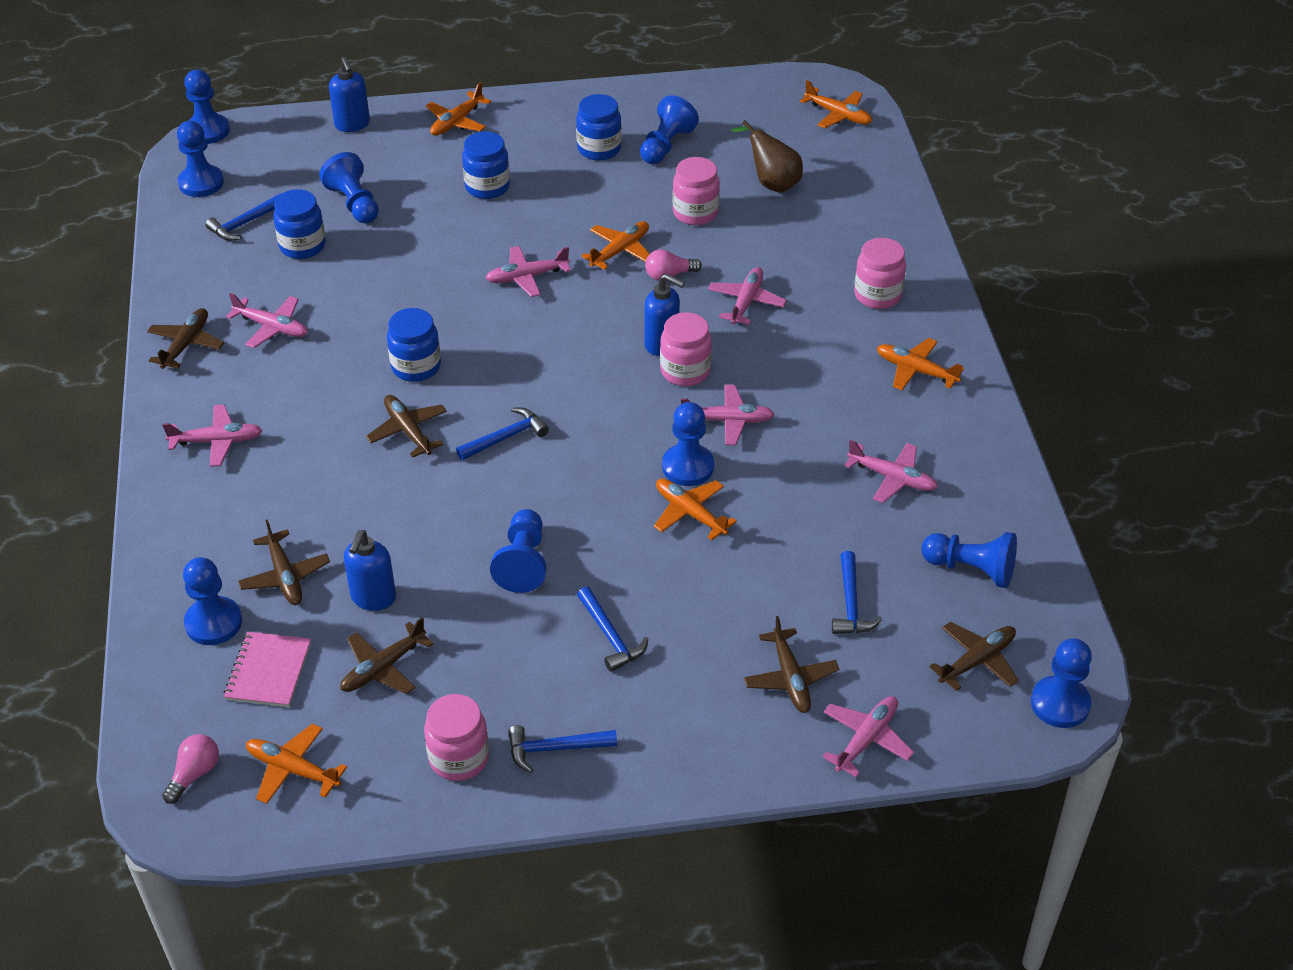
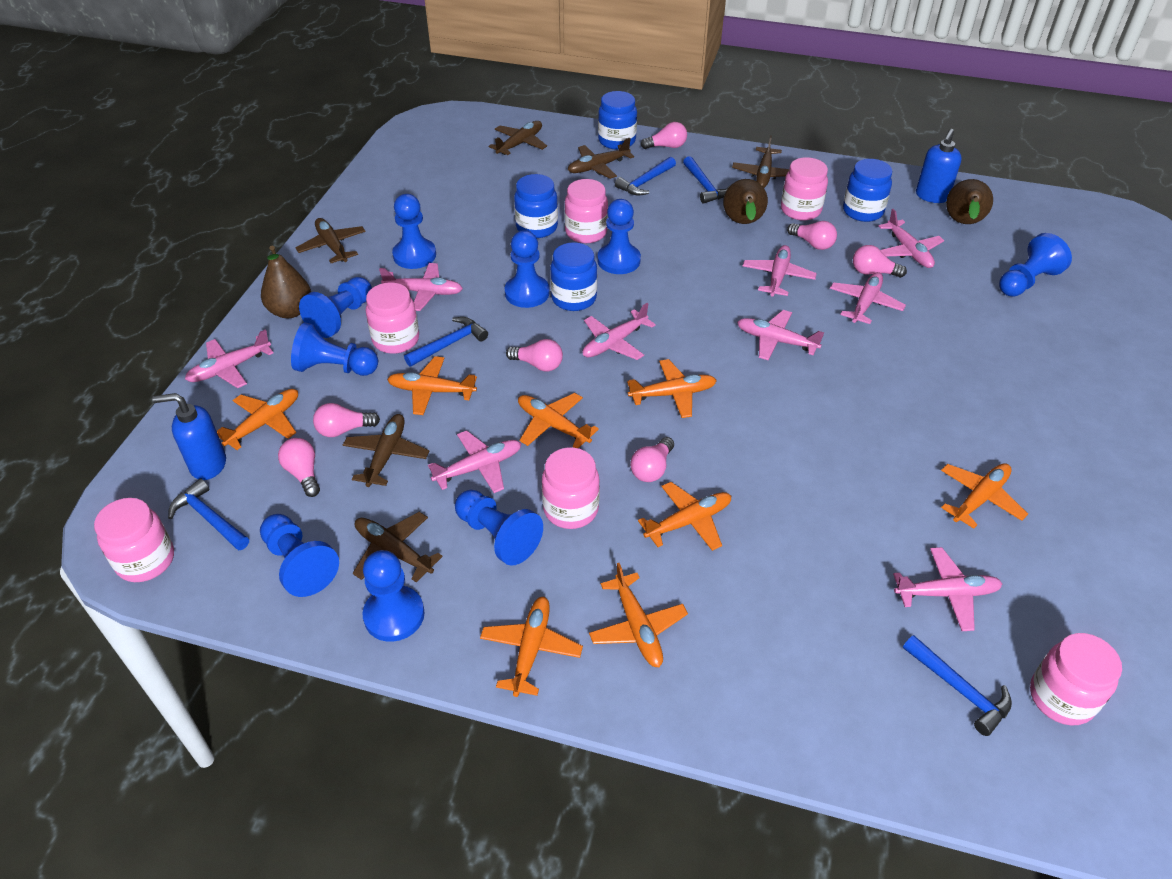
blue soap dispenser: [329,57,370,132] [344,530,396,611] [644,274,685,356] = 3 -> [152,393,226,480] [916,129,962,203] = 2
brown pear: [731,120,803,192] = 1 -> [261,246,311,318] [723,179,768,224] [946,179,993,224] = 3
orange plane: [246,724,347,804] [426,82,491,136] [581,221,650,270] [654,479,737,540] [800,80,872,128] [877,338,964,390] = 6 -> [217,389,298,450] [387,356,477,415] [480,597,583,697] [518,393,599,448] [589,563,688,667] [627,359,717,418] [638,482,731,551] [941,463,1028,529] = 8
pink jar: [424,694,489,781] [660,312,712,386] [672,157,720,225] [854,238,906,309] = 4 -> [94,498,174,582] [366,282,419,354] [542,448,600,529] [564,179,608,243] [781,157,828,220] [1030,633,1122,725] = 6
pink light bulb: [162,734,219,804] [645,249,702,281] = 2 -> [278,438,320,497] [313,403,380,437] [506,339,563,371] [630,437,674,482] [641,122,687,149] [787,221,837,250] [853,245,907,278] = 7
pink notebook: [224,632,311,707] = 1 -> none = 0
pink plane: [162,405,263,467] [226,293,308,348] [485,246,571,297] [681,385,775,445] [708,267,787,325] [822,696,914,777] [844,440,938,503] = 7 -> [185,329,274,388] [379,263,463,311] [428,430,522,493] [582,303,656,360] [737,310,824,360] [743,245,817,297] [830,272,906,324] [879,209,944,268] [893,547,1003,631] = 9

